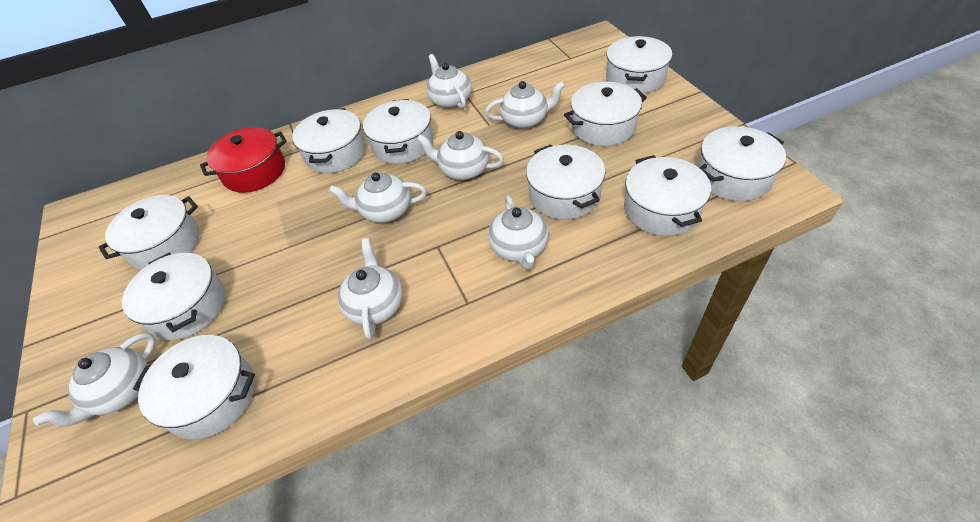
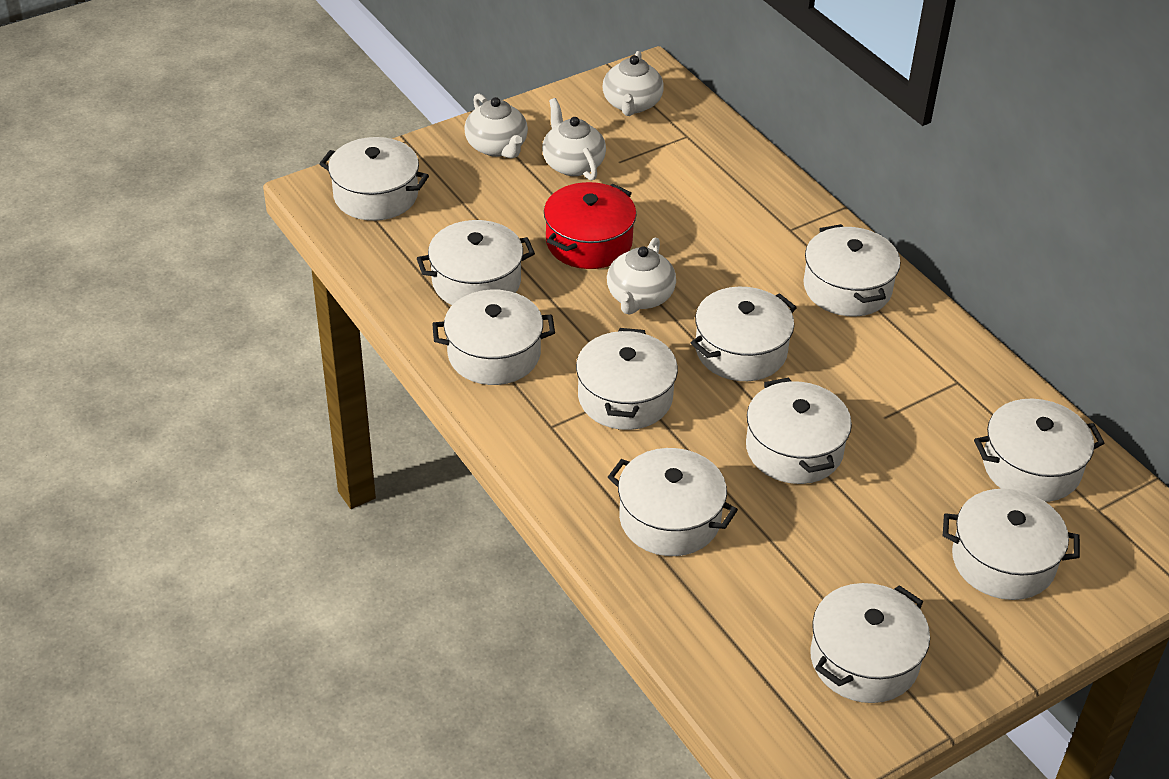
white pot: [99,195,200,270] [122,253,225,340] [133,335,255,439] [292,108,366,173] [363,99,434,164] [526,144,606,220] [564,82,647,146] [606,36,672,94] [624,155,711,236] [697,126,786,201] = 10 -> [319,137,429,221] [417,220,535,305] [432,290,555,385] [576,328,678,430] [608,448,738,556] [691,287,797,381] [746,378,852,484] [804,224,900,317] [810,583,930,703] [943,489,1080,600] [974,399,1105,502] = 11
white teapot: [33,333,155,427] [329,172,427,223] [338,238,403,340] [417,131,504,180] [426,54,472,109] [485,81,565,129] [488,196,549,270] = 7 -> [464,94,528,158] [542,98,606,180] [603,51,664,116] [607,238,676,315] = 4

